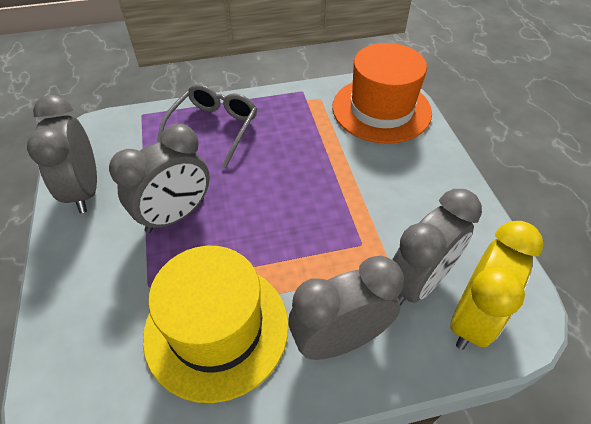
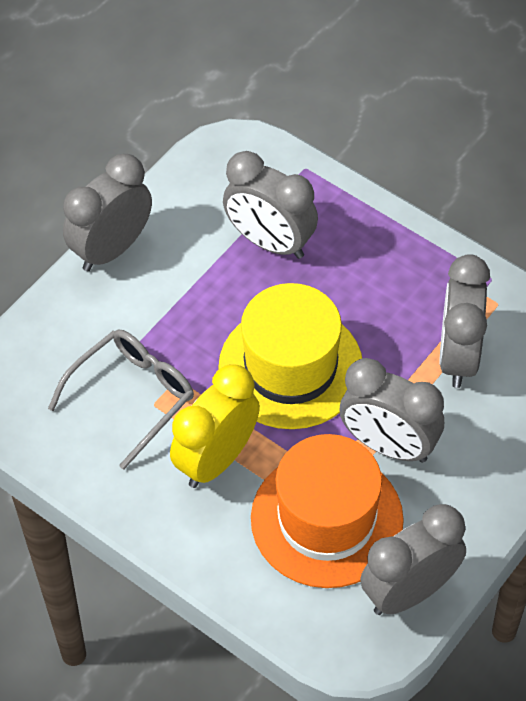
grey clock: [27,95,97,213] [109,124,210,233] [288,256,404,360] [392,189,482,305] = 4 -> [63,154,152,271] [223,151,318,259] [340,358,444,463] [360,504,466,615] [439,254,490,388] = 5

